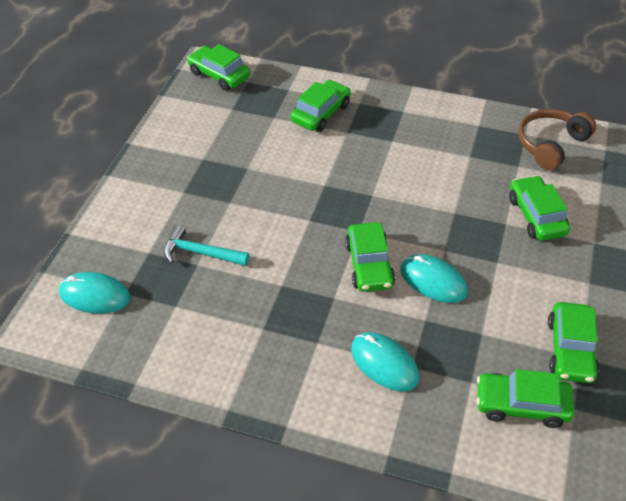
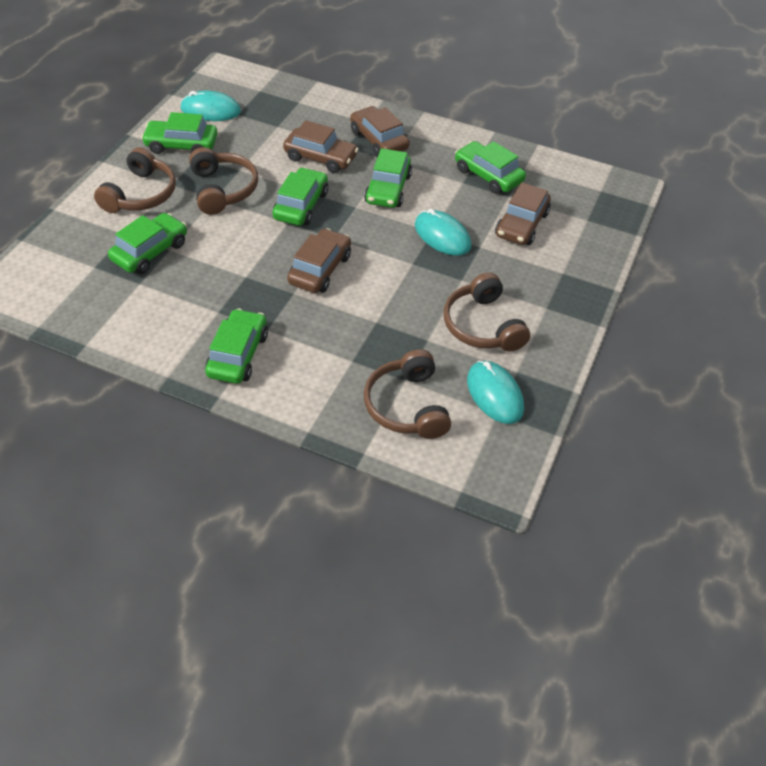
brown car: none = 0 -> [283,120,359,173] [287,228,351,293] [350,106,410,157] [495,182,551,245] = 4
brown headphones: [518,109,596,170] = 1 -> [94,147,176,213] [189,147,258,215] [364,349,451,439] [444,272,530,352] = 4
turquoise hammer: [164,225,250,266] = 1 -> none = 0

